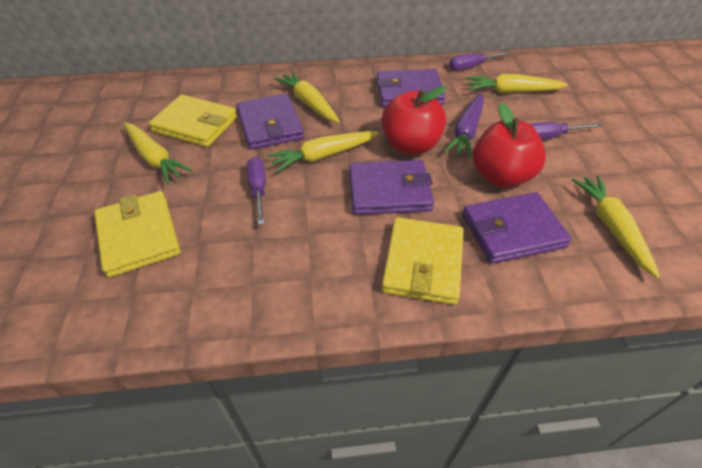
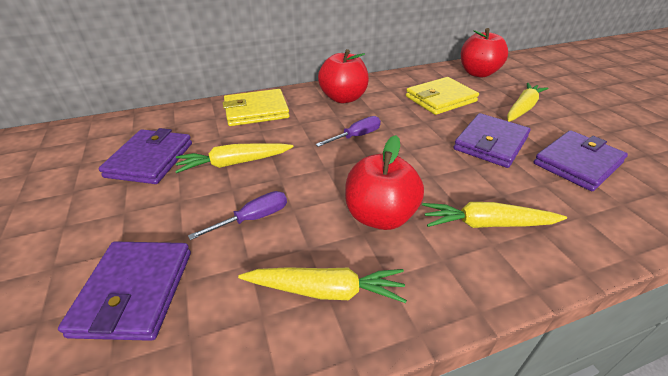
purple carrot: [444,93,484,159] = 1 -> none = 0
purple screwdriver: [247,157,266,225] [449,51,511,70] [530,122,602,139] = 3 -> [188,191,287,240] [315,116,381,147] = 2
red apple: [382,86,447,155] [473,103,546,188] = 2 -> [318,49,369,103] [345,135,424,230] [461,28,508,78] = 3
yellow carrot: [123,122,193,184] [267,131,378,172] [274,71,340,123] [466,74,568,93] [572,175,660,278] = 5 -> [175,143,294,173] [238,267,407,303] [422,202,567,228] [507,82,548,122] = 4
yellow wallet: [94,191,180,277] [149,95,237,147] [382,217,464,305] = 3 -> [223,89,290,126] [406,77,479,115] = 2

